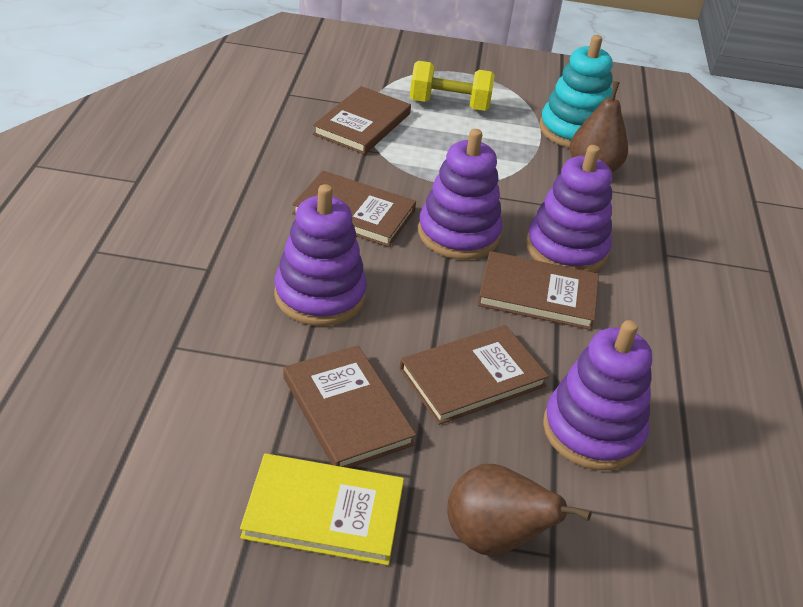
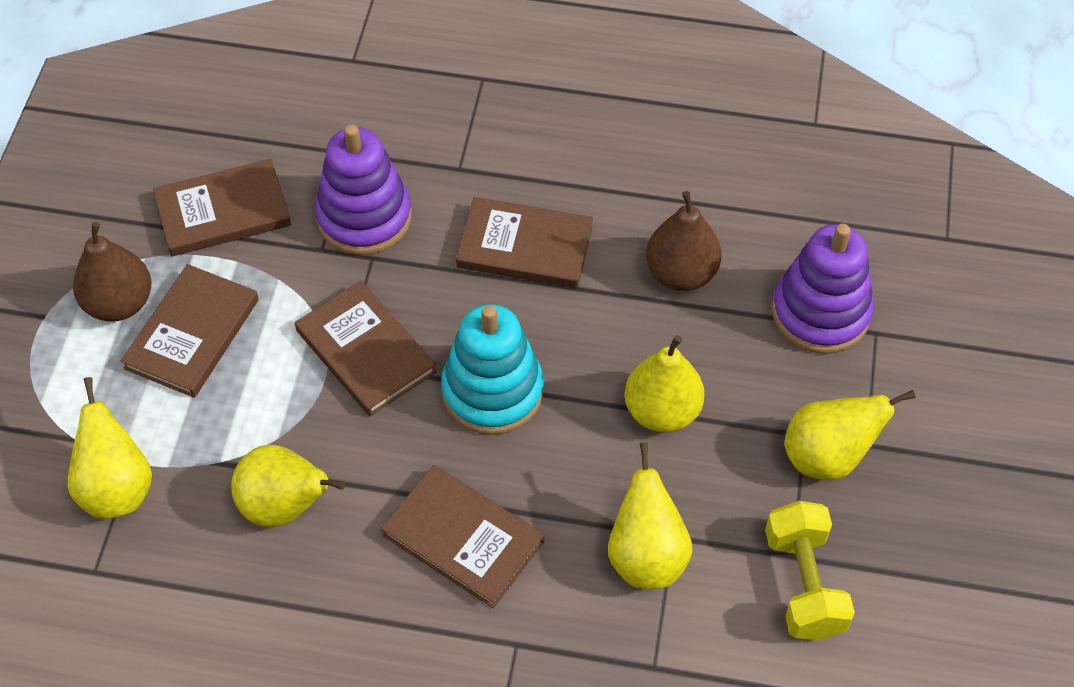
purple stacking toy: [274,184,367,326] [418,129,503,260] [526,145,612,272] [543,320,652,470] = 4 -> [315,125,412,255] [772,224,874,354] = 2
yellow book: [240,454,404,565] = 1 -> none = 0
yellow pear: none = 0 -> [67,377,152,519] [231,445,345,528] [608,442,693,589] [625,335,705,432] [784,390,916,480] = 5

